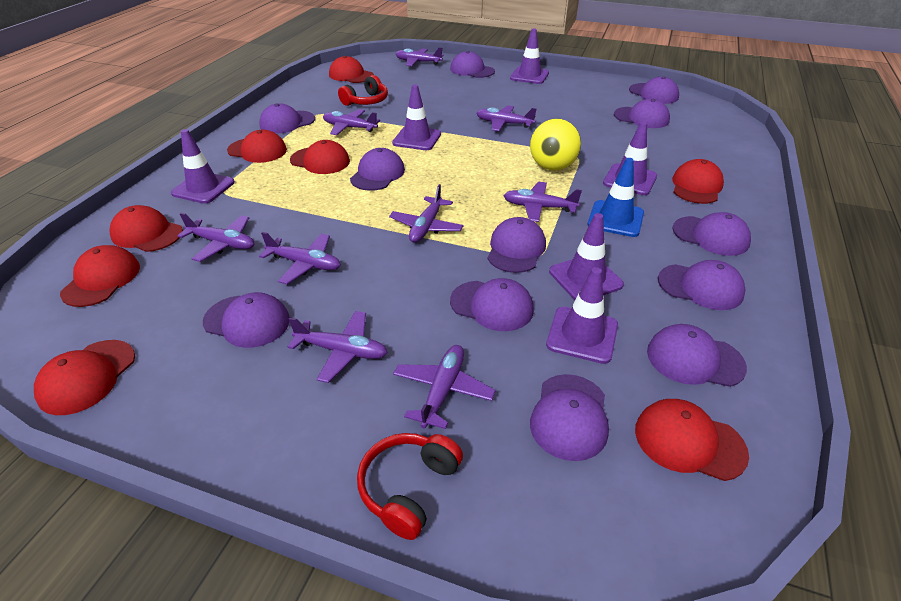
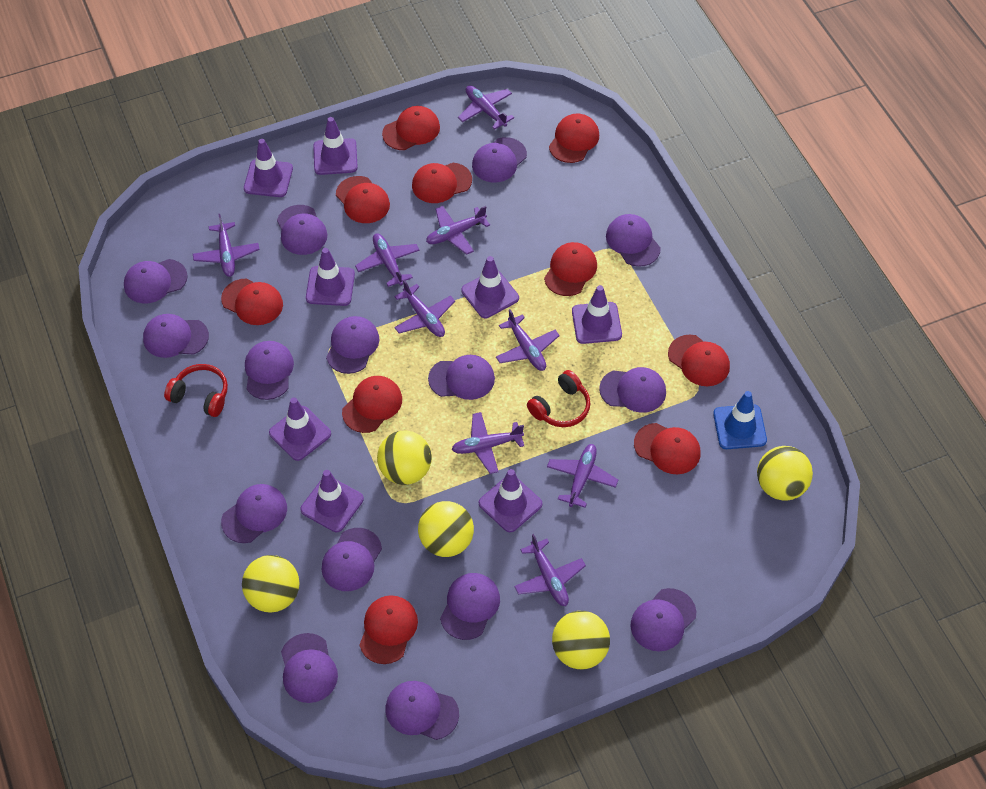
purple cap: [203,292,289,348] [259,103,315,134] [350,148,405,191] [450,51,495,78] [450,278,534,331] [487,217,546,273] [530,374,609,461] [614,99,670,128] [629,76,679,104] [647,324,747,387] [658,260,745,310] [672,212,751,256] = 12 -> [124,259,188,303] [143,314,209,358] [221,484,287,543] [245,341,294,400] [277,205,327,255] [281,633,338,703] [322,528,382,591] [326,316,379,374] [385,681,459,740] [428,355,495,400] [440,573,500,640] [472,137,527,183] [599,367,666,413] [606,214,661,267] [631,588,696,651] = 15
purple traffic cone: [171,129,235,204] [392,84,441,150] [510,28,549,84] [546,267,618,364] [549,213,624,300] [603,122,657,195] = 6 -> [244,139,293,197] [269,397,331,461] [301,470,364,532] [306,248,355,306] [313,117,358,175] [461,256,519,318] [479,469,543,532] [572,285,622,344] = 8
red cap: [34,340,135,415] [60,245,140,307] [110,205,183,252] [227,130,287,163] [290,140,350,174] [329,56,374,83] [635,399,749,481] [672,159,724,204] = 8 -> [221,278,283,325] [336,176,390,223] [342,376,402,433] [359,595,418,664] [382,106,440,150] [412,163,472,203] [544,242,597,296] [549,113,599,163] [634,423,700,474] [668,335,730,386] = 10
yellow ball: [530,119,581,171] = 1 -> [242,555,299,613] [377,431,432,485] [418,501,474,557] [552,611,610,669] [757,446,813,501] = 5

